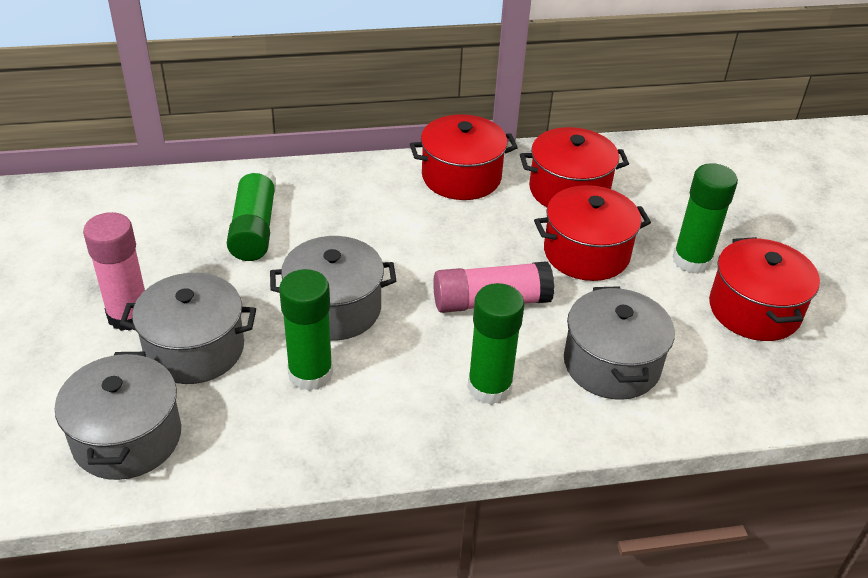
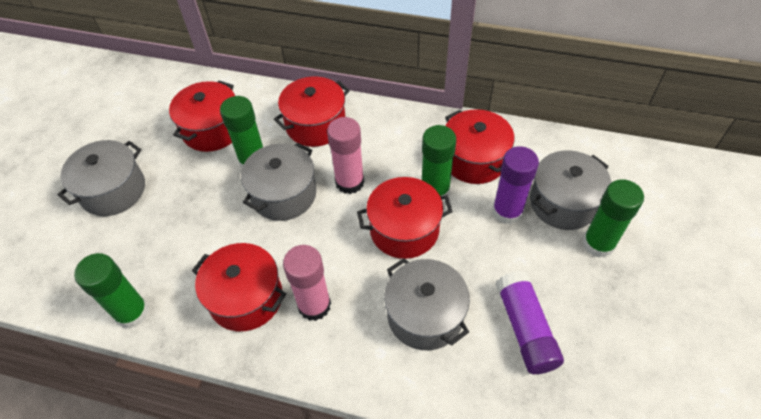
purple glue stick: none = 0 -> [492,146,539,224] [496,271,564,374] = 2
red pot: [410,114,518,200] [520,127,629,207] [534,185,651,281] [709,237,820,341] = 4 -> [169,81,235,152] [192,243,286,331] [274,76,350,147] [357,177,453,259] [445,109,514,184] = 5

